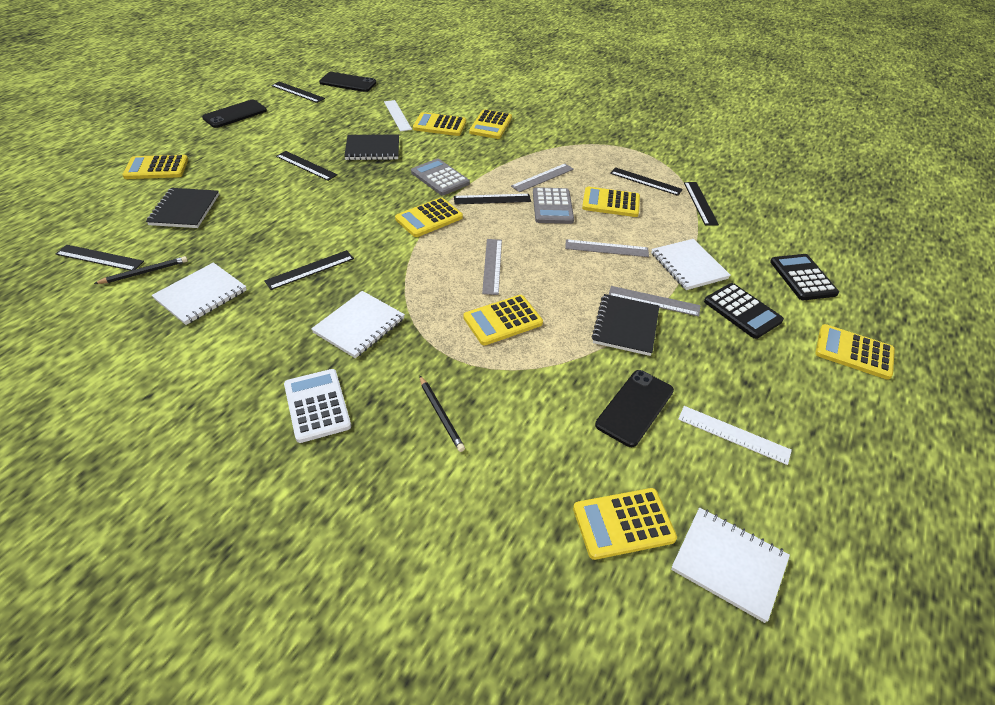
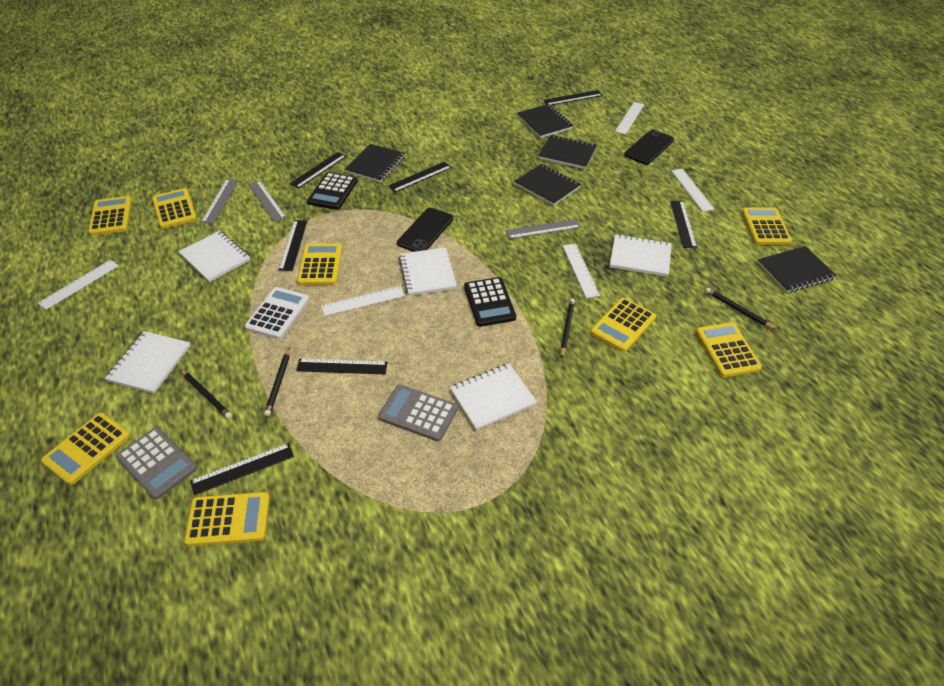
black notebook: [146,188,219,228] [344,134,399,160] [592,294,659,356] = 3 -> [344,144,405,182] [514,164,581,206] [517,104,574,138] [538,135,597,169] [757,246,837,293] = 5
black pencil: [94,256,188,284] [419,375,465,452] = 2 -> [180,369,232,419] [264,347,290,416] [560,298,575,358] [705,288,777,330] = 4
black phone: [202,100,267,128] [319,72,376,92] [595,370,674,447] = 3 -> [397,208,453,252] [624,129,674,165] = 2
grey ruler: [482,239,502,295] [511,164,574,192] [565,239,649,257] [609,286,700,317] = 4 -> [201,179,239,224] [248,181,286,222] [506,219,581,239] = 3
white notebook: [152,263,247,325] [311,291,405,358] [651,239,731,290] [671,507,790,623] = 4 -> [105,331,191,394] [178,231,250,282] [398,247,457,296] [450,363,537,430] [610,234,672,277] = 5
white ruler: [384,100,412,132] [678,406,792,465] = 2 -> [38,260,119,310] [321,286,405,316] [563,244,600,298] [615,102,644,135] [671,169,714,212] = 5

